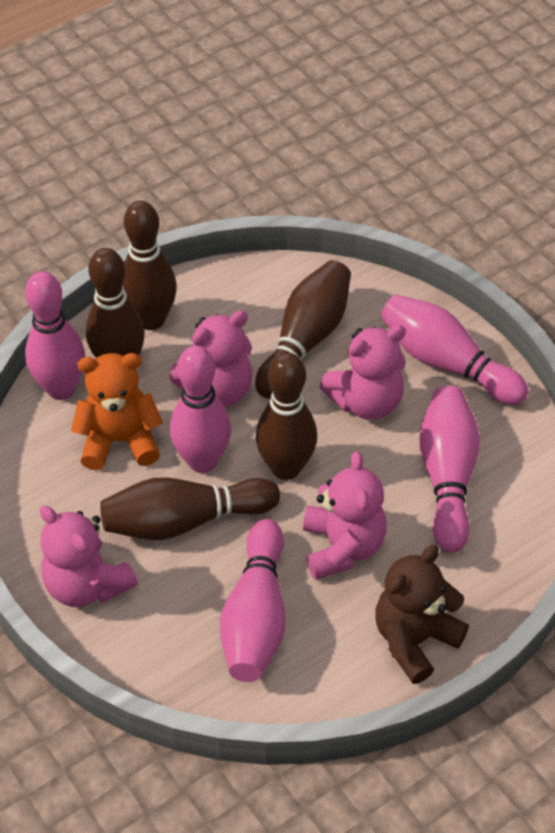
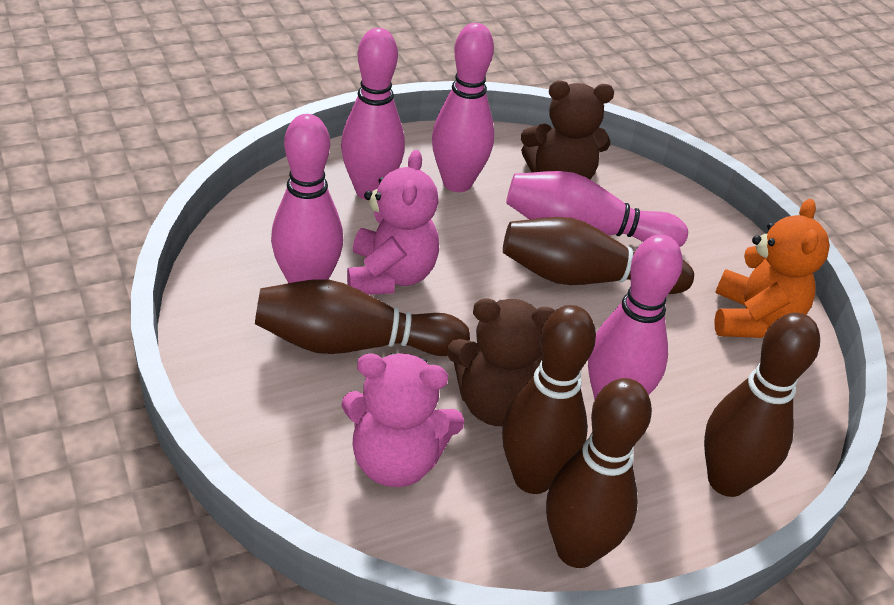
brown teddy bear: [375,545,469,684] = 1 -> [447,299,555,426] [521,81,614,179] = 2
pink teddy bear: [40,506,138,607] [169,311,252,407] [303,451,387,580] [319,325,406,420] = 4 -> [341,353,464,487] [347,150,439,295] = 2

